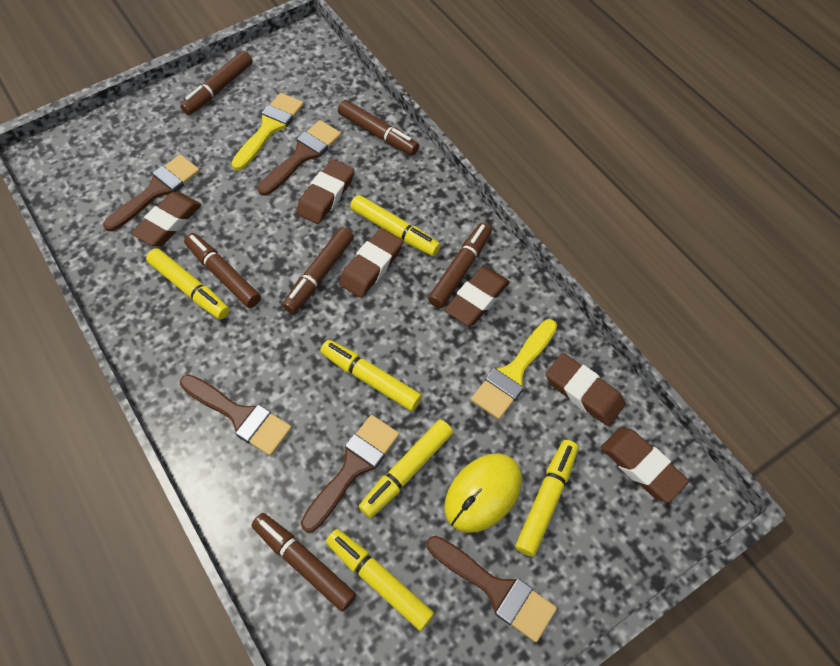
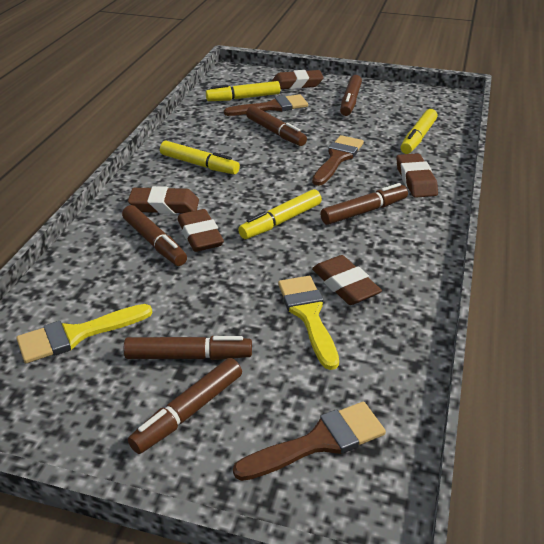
brown brush: [103,155,200,231] [180,374,292,456] [258,120,341,196] [301,415,400,533] [427,535,557,642] = 5 -> [224,94,308,116] [233,402,386,481] [312,135,364,186] = 3
brown eraser: [131,192,201,246] [296,159,354,224] [339,228,403,298] [445,267,510,326] [546,353,625,426] [601,428,689,503] = 6 -> [128,186,199,214] [177,209,224,252] [271,70,324,89] [312,255,382,305] [396,153,438,198] = 5
yellow marker: [146,248,230,319] [320,340,422,411] [326,529,434,631] [350,195,441,256] [359,420,453,518] [515,440,578,557] = 6 -> [160,141,240,175] [206,81,280,101] [238,189,322,239] [401,109,438,154] = 4
yellow mouse: [444,453,522,533] = 1 -> none = 0

